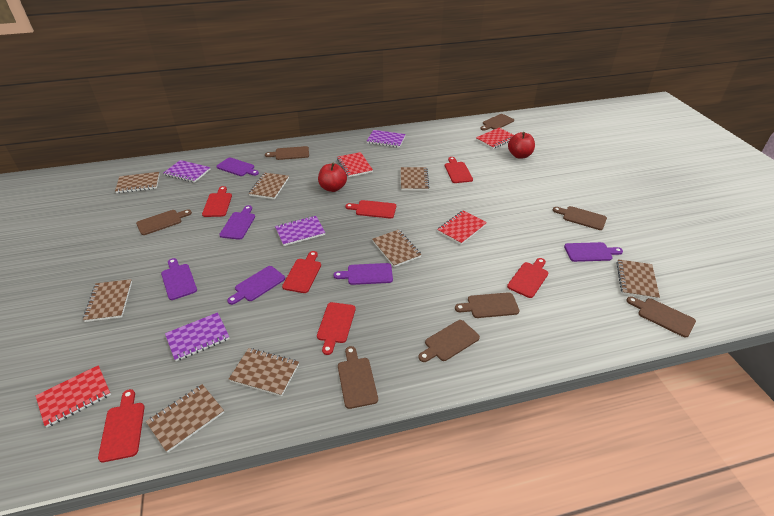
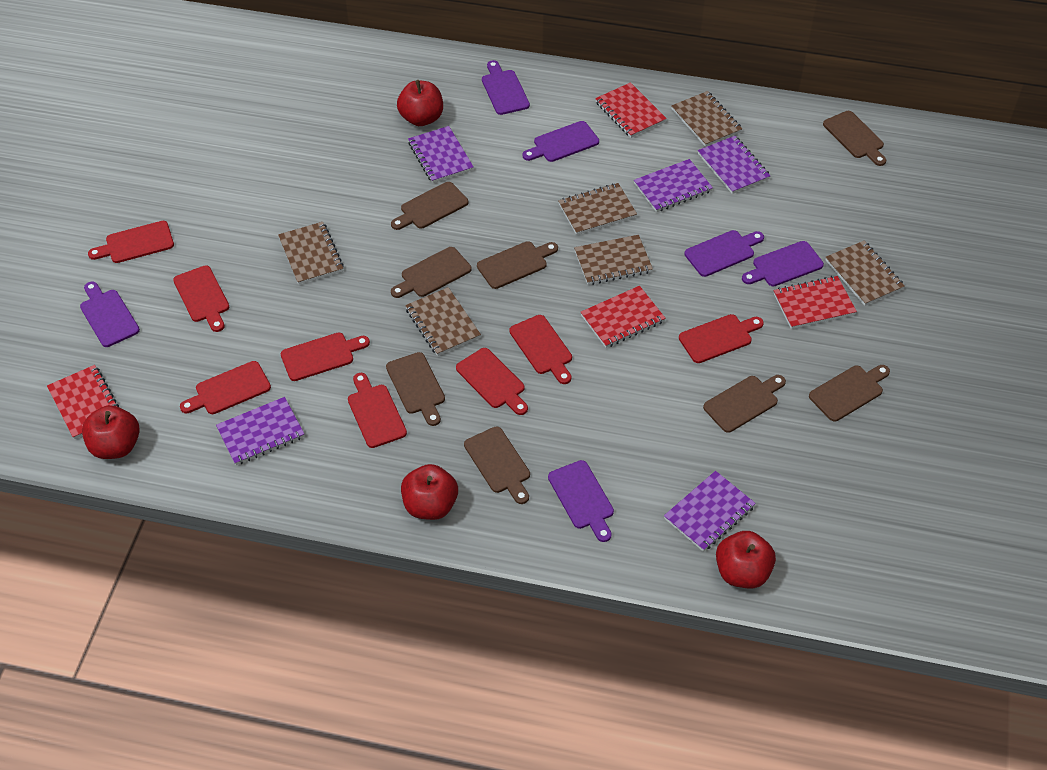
brown notebook: [83,279,132,322] [115,172,160,193] [146,384,224,453] [229,348,299,396] [249,172,289,199] [372,230,422,267] [401,167,429,191] [616,259,660,300] = 8 -> [278,222,344,285] [405,287,481,356] [558,183,637,235] [574,235,653,285] [671,91,742,147] [826,241,905,306] = 6
purple notebook: [163,160,211,183] [165,312,230,361] [275,216,325,246] [367,130,406,148] = 4 -> [216,397,304,465] [408,126,474,183] [634,159,713,212] [664,471,756,552] [698,136,771,194] = 5
red apple: [318,163,347,192] [508,132,535,158] = 2 -> [82,405,140,459] [397,80,443,126] [401,464,458,520] [716,531,776,588] = 4
red cutting board: [98,389,145,462] [202,186,232,217] [282,251,321,293] [317,302,356,355] [345,200,396,219] [445,157,473,183] [507,258,548,298] = 7 -> [88,221,174,263] [173,265,229,332] [180,361,271,414] [281,333,370,381] [348,373,407,448] [456,348,528,415] [509,315,572,384] [679,314,764,363] = 8

